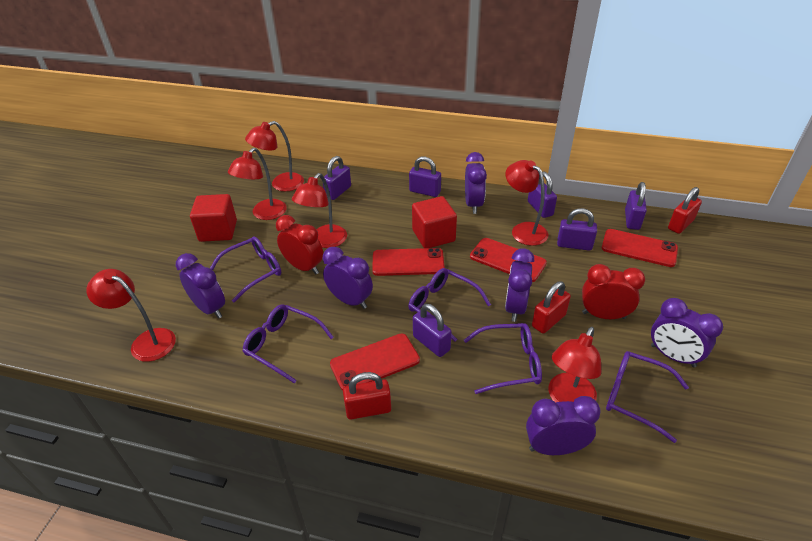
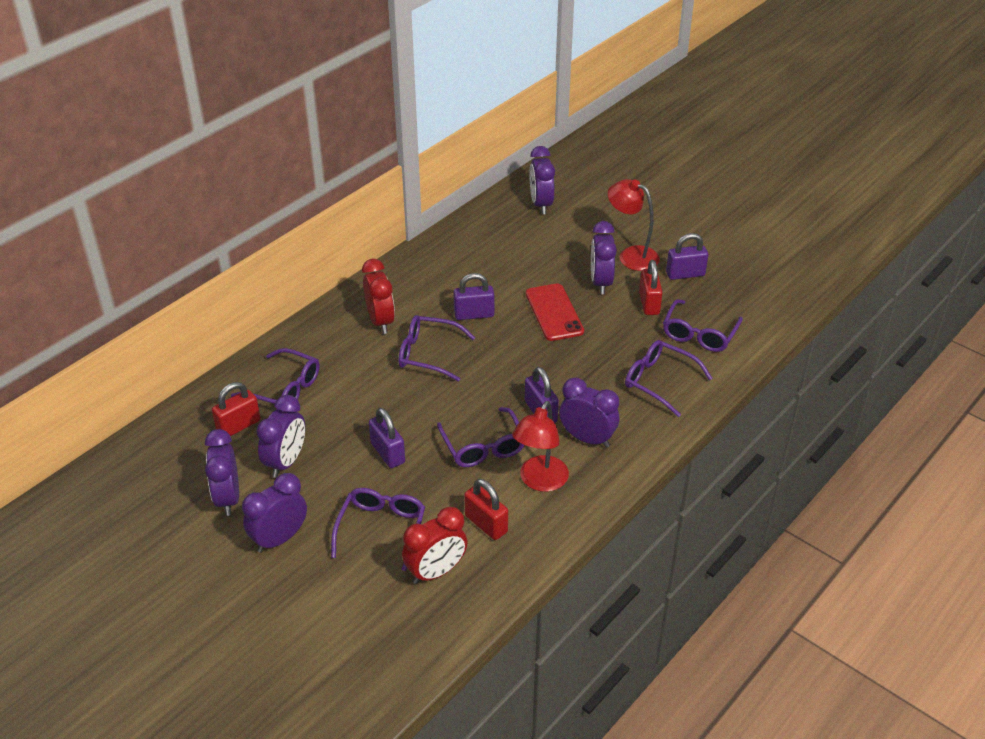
purple glasses: [210,236,281,302] [243,304,333,384] [408,268,491,342] [464,323,542,394] [606,351,689,443] = 5 -> [231,348,320,404] [331,488,425,571] [399,315,475,381] [437,407,524,467] [625,340,713,417] [663,299,743,352] = 6
purple padlock: [323,156,351,200] [409,156,441,197] [413,304,452,357] [528,171,557,218] [557,208,597,251] [625,182,647,230] = 6 -> [369,408,405,468] [453,273,494,320] [525,367,559,423] [666,233,708,280] = 4
red cube: [190,194,237,242] [412,196,457,248] = 2 -> none = 0
red lamp: [86,269,176,362] [228,148,287,220] [245,121,304,191] [292,173,347,248] [505,160,548,246] [549,327,601,402] = 6 -> [512,401,569,492] [608,179,660,271] = 2
red phone: [330,334,420,391] [372,248,445,276] [470,238,547,282] [602,229,678,267] = 4 -> [526,283,584,341] = 1

